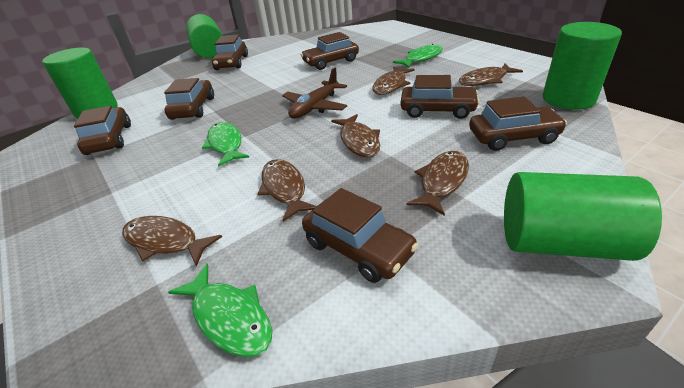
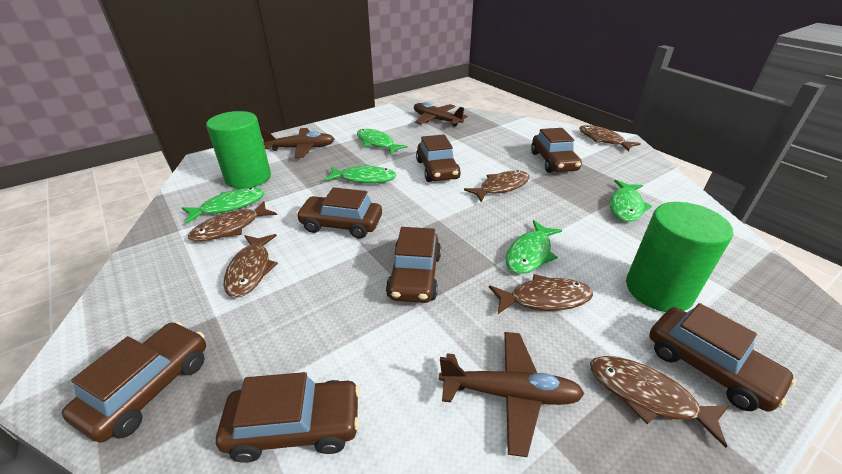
brown plane: [282,68,347,119] = 1 -> [260,128,334,158] [414,102,468,126] [439,332,585,457] = 3
green cylinder: [42,48,118,119] [186,14,223,58] [504,172,662,261] [543,22,622,110] = 4 -> [206,111,271,189] [626,202,733,312] = 2
green fish: [168,263,272,357] [202,122,249,167] [393,44,443,68] = 3 -> [182,188,265,223] [324,165,397,183] [357,129,408,155] [506,220,562,274] [610,180,652,222] = 5

